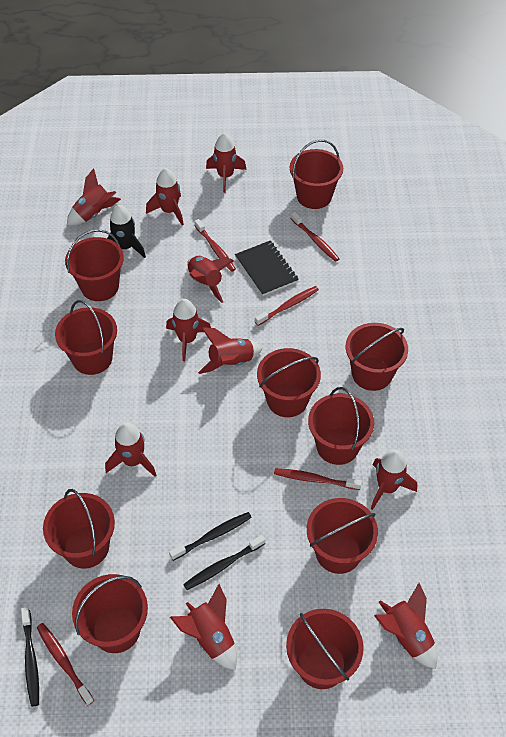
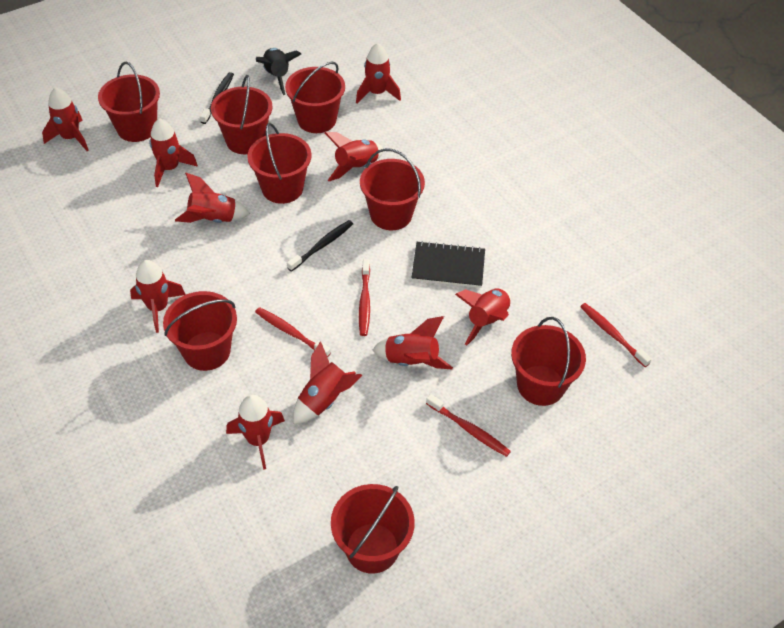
black toothbrush: [21,607,39,707] [169,512,252,561] [183,535,265,590] = 3 -> [200,72,234,124] [287,220,353,272] = 2
red bucket: [43,489,115,569] [55,300,117,375] [65,229,124,301] [72,574,148,653] [257,348,321,417] [286,609,364,689] [290,139,343,209] [307,498,378,574] [308,387,374,465] [346,323,408,391] = 10 -> [98,62,160,142] [163,291,237,371] [211,75,273,154] [247,123,312,204] [285,62,345,133] [331,484,415,574] [360,148,425,230] [511,317,586,406] = 8
red toothbrush: [37,623,94,706] [194,219,236,272] [255,286,319,326] [274,468,362,490] [291,212,340,262] = 5 -> [255,307,331,357] [359,259,370,336] [426,394,511,457] [580,303,652,367] = 4

